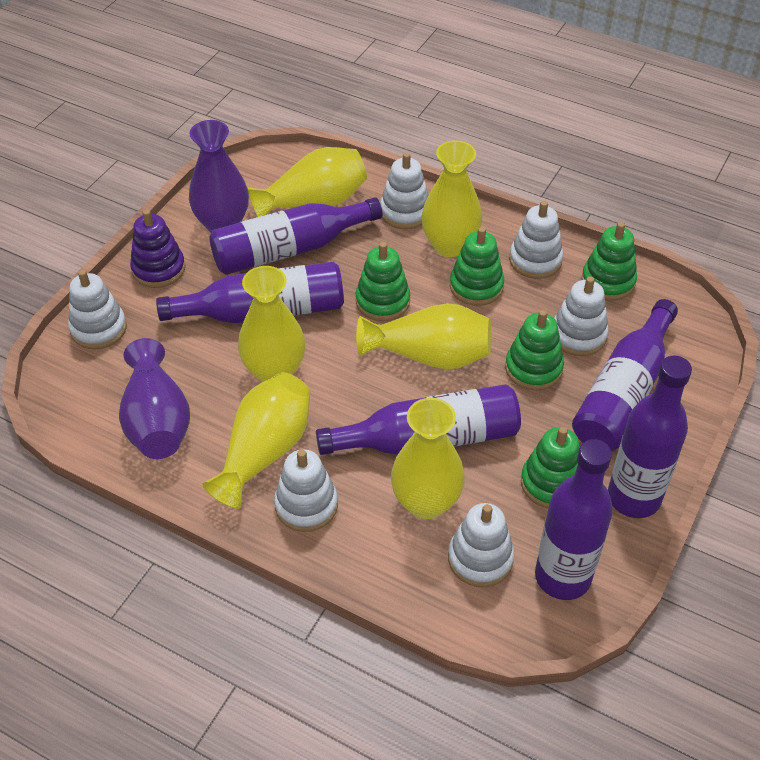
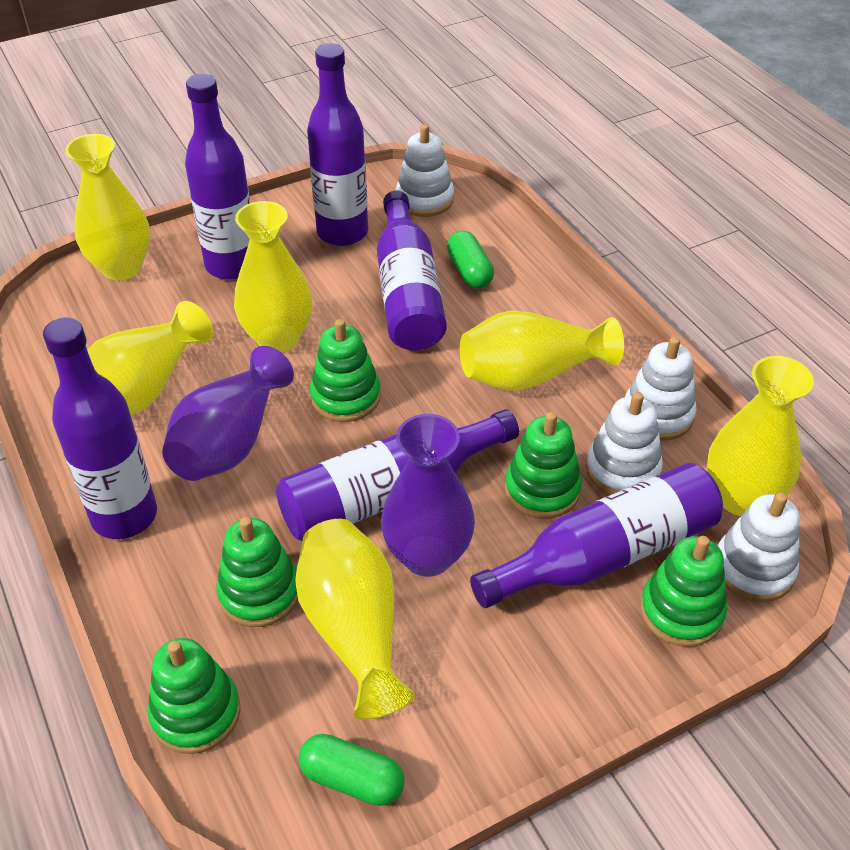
green capsule: none = 0 -> [299,734,405,806] [447,231,494,288] = 2
purple stacking toy: [130,209,185,288] = 1 -> none = 0
white stacking toy: [68,270,127,349] [274,449,338,532] [380,152,429,229] [448,503,514,587] [509,201,563,279] [554,276,609,356] = 6 -> [396,124,454,217] [586,392,663,495] [625,337,697,441] [718,492,800,602] = 4

